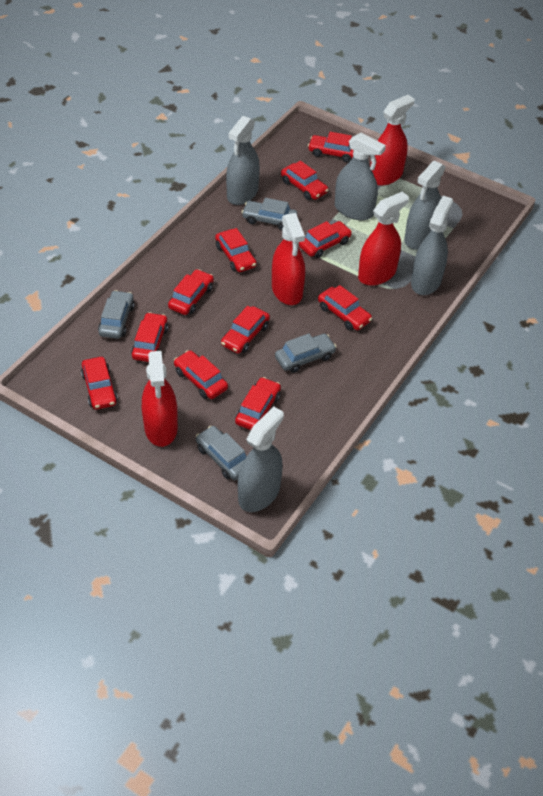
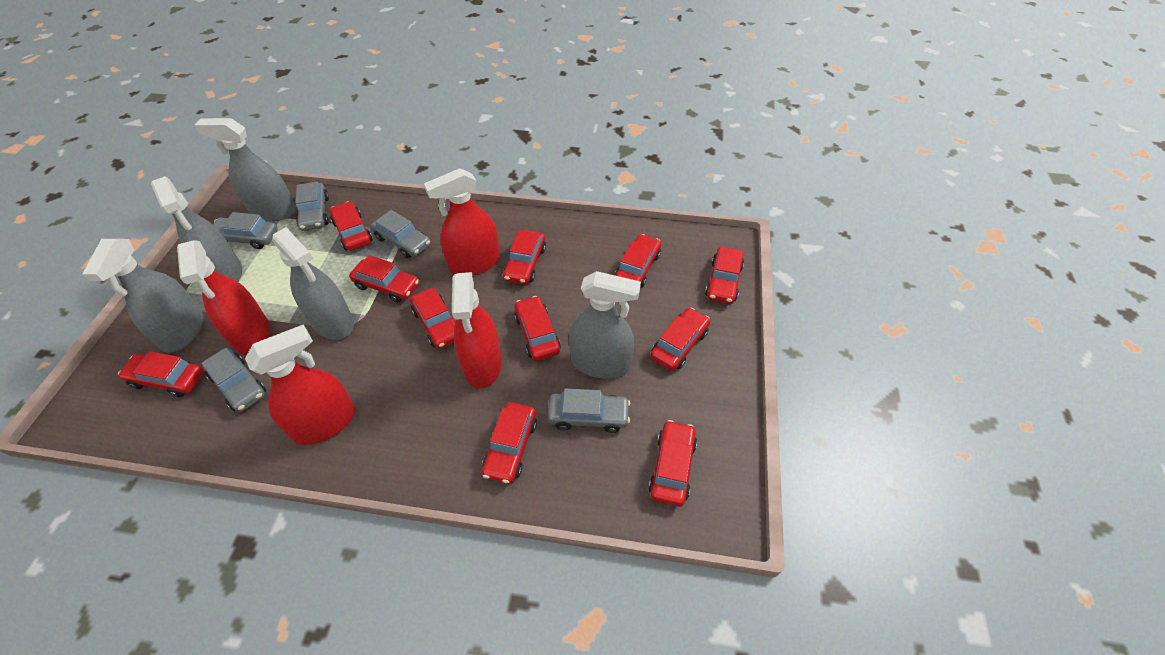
grey car: [98,290,135,339] [196,426,247,480] [242,198,297,230] [275,333,336,373] = 4 -> [202,348,266,412] [213,212,278,249] [295,182,329,231] [371,210,431,258] [547,388,630,433] = 5

